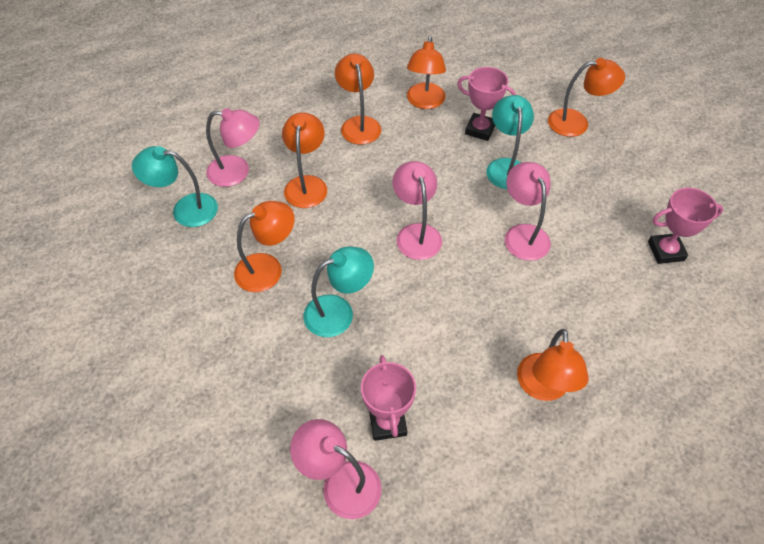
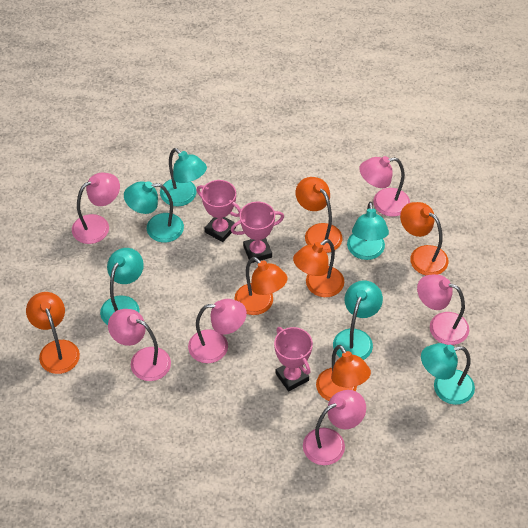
pink lamp: [206,108,260,187] [290,419,382,519] [392,161,442,260] [505,162,551,261] = 4 -> [72,173,120,244] [108,309,171,381] [188,299,247,363] [303,390,366,465] [359,156,410,217] [417,274,469,345] = 6
turquoise lamp: [132,146,218,227] [303,246,374,337] [486,95,534,189] = 3 -> [100,248,144,325] [124,181,184,242] [160,148,207,206] [333,281,383,360] [347,201,389,260] [421,343,475,405] = 6

